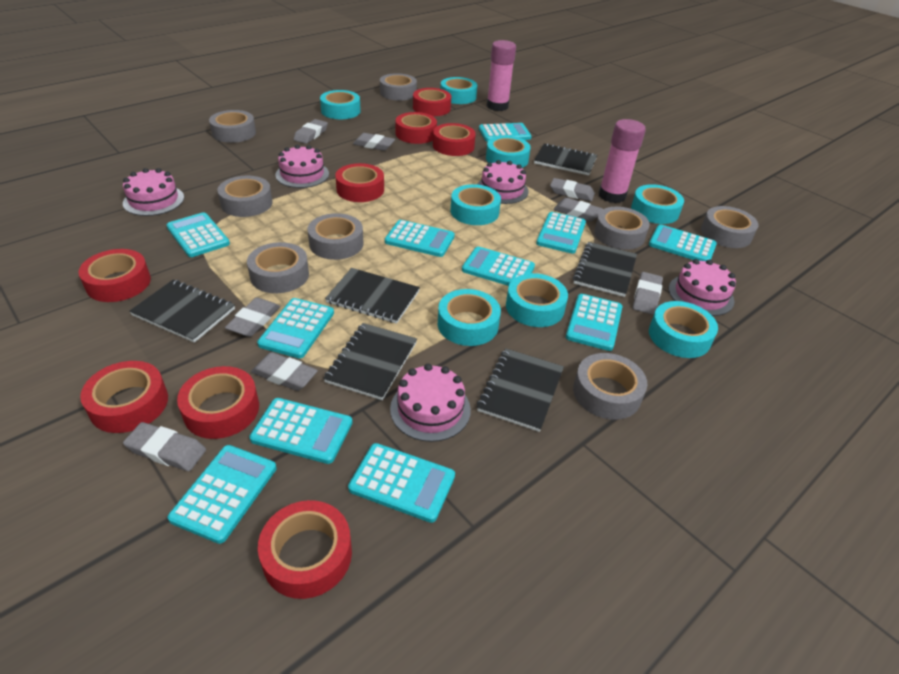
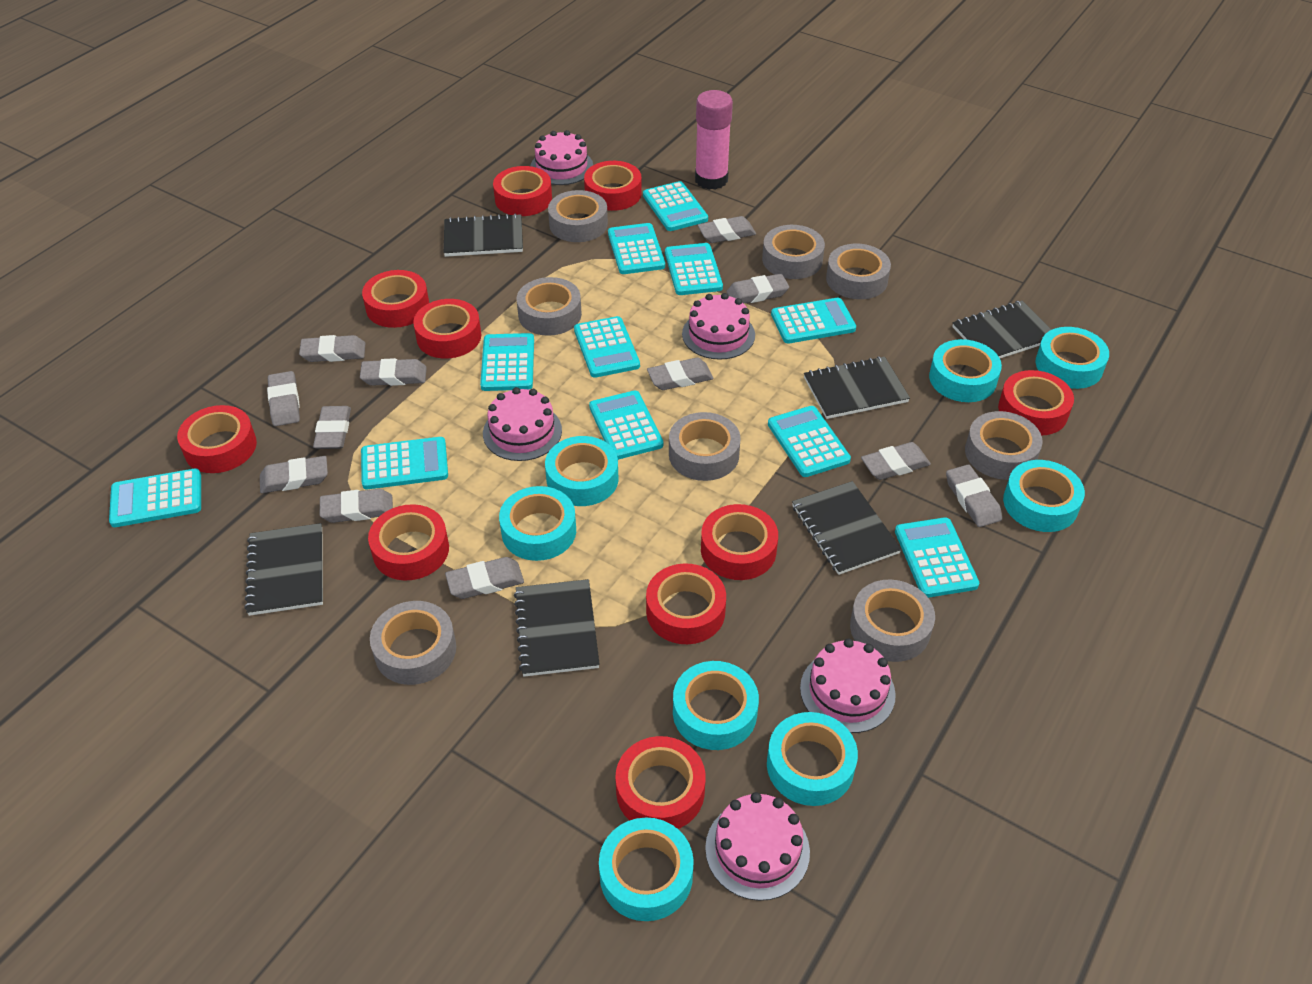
grey eraser: [123,422,206,471] [225,297,280,337] [251,352,318,391] [294,119,328,144] [353,133,395,151] [550,178,595,201] [553,198,603,221] [633,272,663,315] = 8 -> [260,456,328,493] [267,371,300,426] [299,335,365,362] [313,406,351,449] [320,489,393,523] [360,358,427,386] [445,557,524,599] [647,358,713,390] [698,216,756,243] [726,274,789,303] [861,442,931,480] [946,465,1002,527] = 12
pink glue stick: [487,40,516,111] [599,119,646,203] = 2 -> [695,90,733,190] = 1
red tape: [78,249,151,302] [80,361,168,433] [177,366,259,439] [258,500,352,599] [335,163,384,202] [396,112,437,144] [413,88,451,116] [433,123,476,156] = 8 -> [177,405,257,473] [362,270,429,328] [368,504,449,580] [413,299,481,359] [493,166,552,216] [584,161,642,211] [615,736,706,829] [646,563,726,644] [701,504,778,580] [998,370,1074,435] = 10

